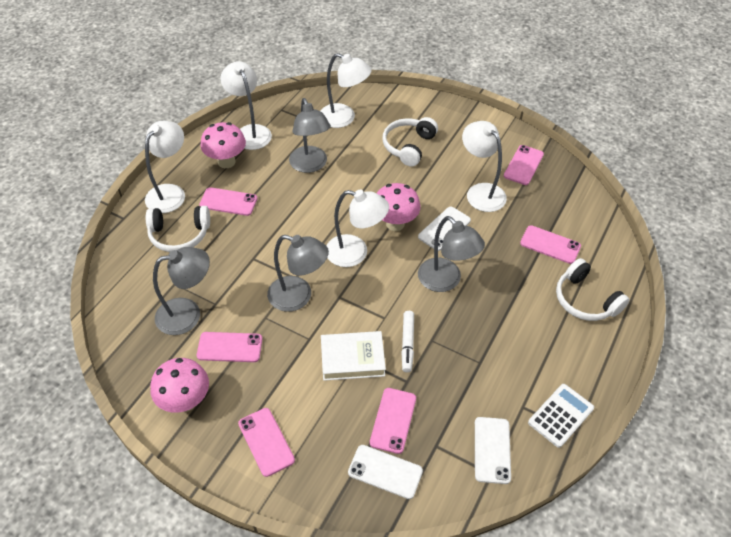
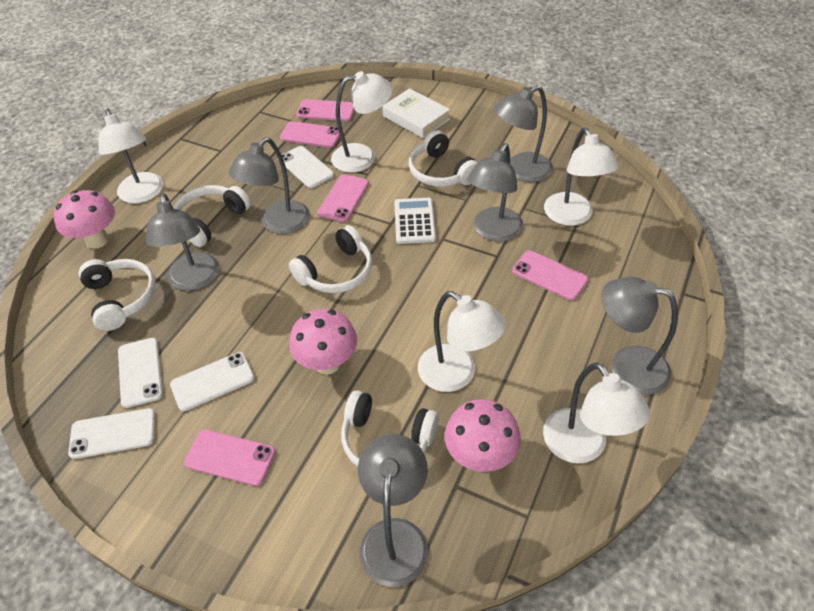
grey lamp: [153,247,210,335] [267,235,329,312] [289,98,331,173] [418,216,485,292] = 4 -> [146,193,219,291] [228,137,310,234] [358,434,428,587] [467,144,523,242] [494,85,553,182] [601,277,678,395] = 6
pink phone: [197,332,262,362] [199,187,257,216] [238,408,295,477] [370,388,416,454] [504,145,544,185] [520,225,581,264] = 6 -> [184,429,276,486] [280,121,340,148] [296,99,354,121] [318,174,369,222] [512,250,588,301] = 5
white headphones: [146,206,210,252] [383,117,438,167] [556,258,630,321] = 3 -> [79,259,156,331] [174,185,251,247] [289,225,372,293] [341,390,439,467] [409,130,478,187] = 5
white marker: [401,311,414,372] = 1 -> none = 0
white phone: [348,445,423,499] [418,207,471,251] [475,417,511,484] = 3 -> [68,408,155,459] [118,338,163,408] [170,352,255,411] [278,146,334,188] = 4

